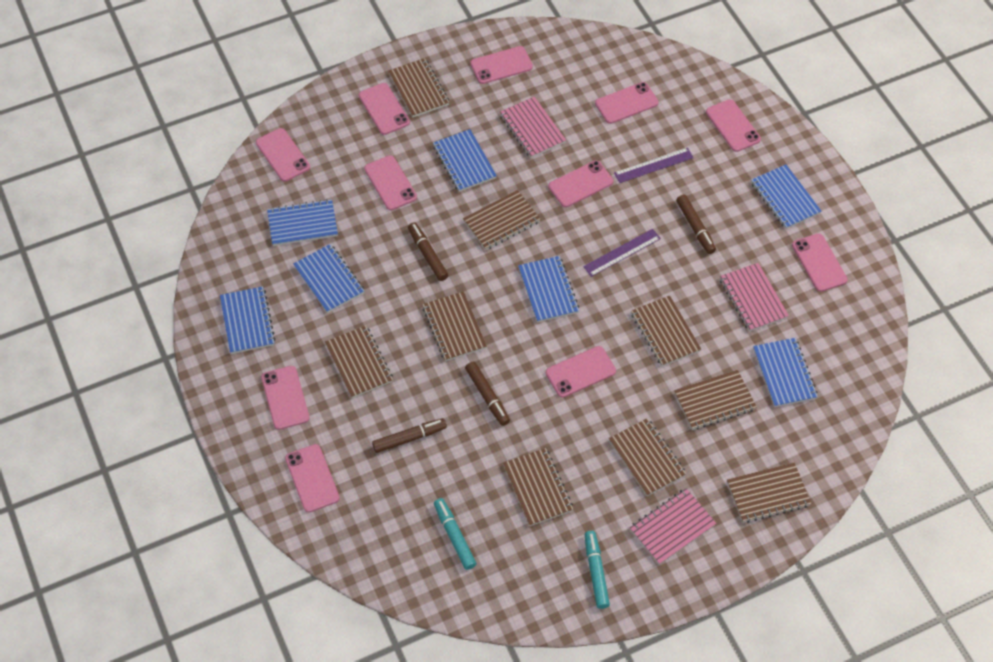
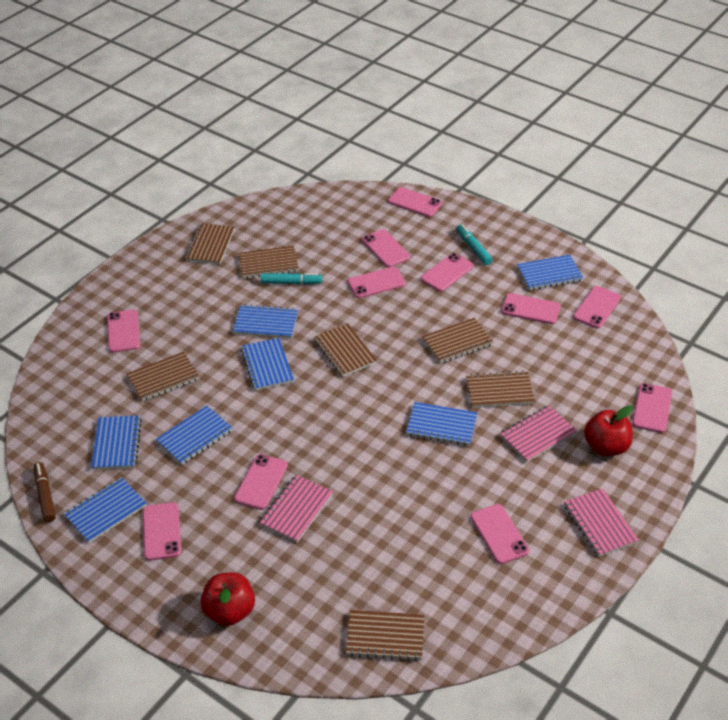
brown marker: [372,418,447,453] [408,222,449,281] [465,362,510,426] [676,195,716,254] = 4 -> [34,462,56,522] = 1
brown notebook: [325,325,393,398] [388,58,450,117] [422,291,487,361] [463,190,541,250] [503,448,573,526] [609,418,686,496] [631,296,701,366] [674,370,757,430] [727,462,811,523] = 9 -> [127,352,200,401] [185,223,234,264] [239,246,299,279] [314,323,377,377] [346,610,424,661] [422,318,493,364] [466,370,535,408] = 7
purple ruler: [583,229,661,277] [614,148,694,183] = 2 -> none = 0
red apple: none = 0 -> [200,573,255,626] [584,405,633,456] = 2

